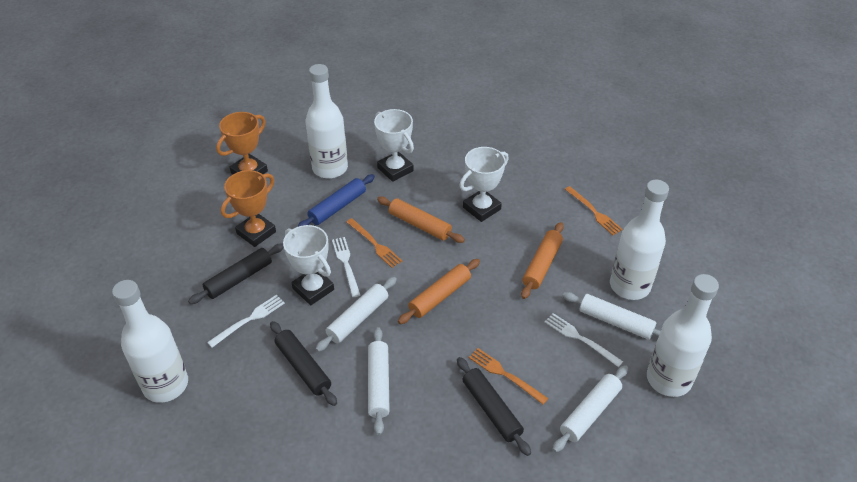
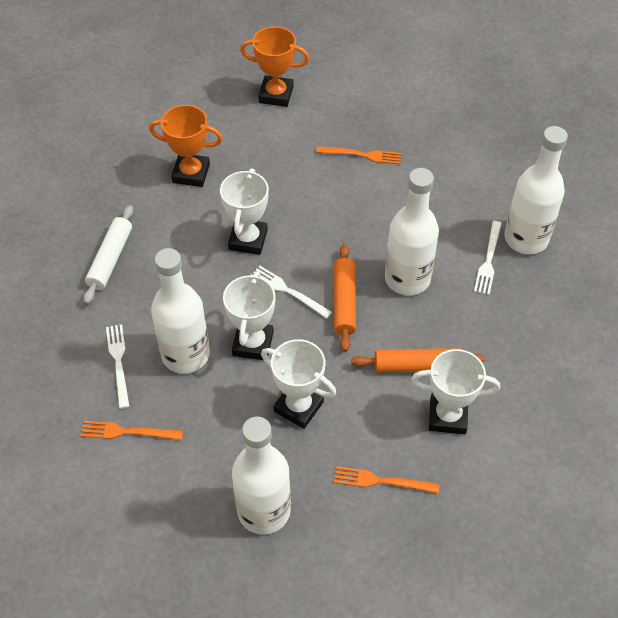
black rolling pin: [188,243,284,304] [270,321,337,406] [457,357,531,456] = 3 -> none = 0
blue rolling pin: [297,174,375,227] = 1 -> none = 0
orange rolling pin: [377,197,465,243] [398,259,480,324] [521,222,564,299] = 3 -> [334,244,356,352] [351,348,485,372] = 2
white rolling pin: [316,277,397,352] [368,327,390,435] [552,365,628,452] [563,292,661,340] = 4 -> [83,205,133,304] = 1
white trophy: [283,225,334,305] [374,109,414,182] [459,147,509,222] = 3 -> [220,169,269,255] [223,271,275,360] [261,339,336,429] [411,349,500,434] = 4

